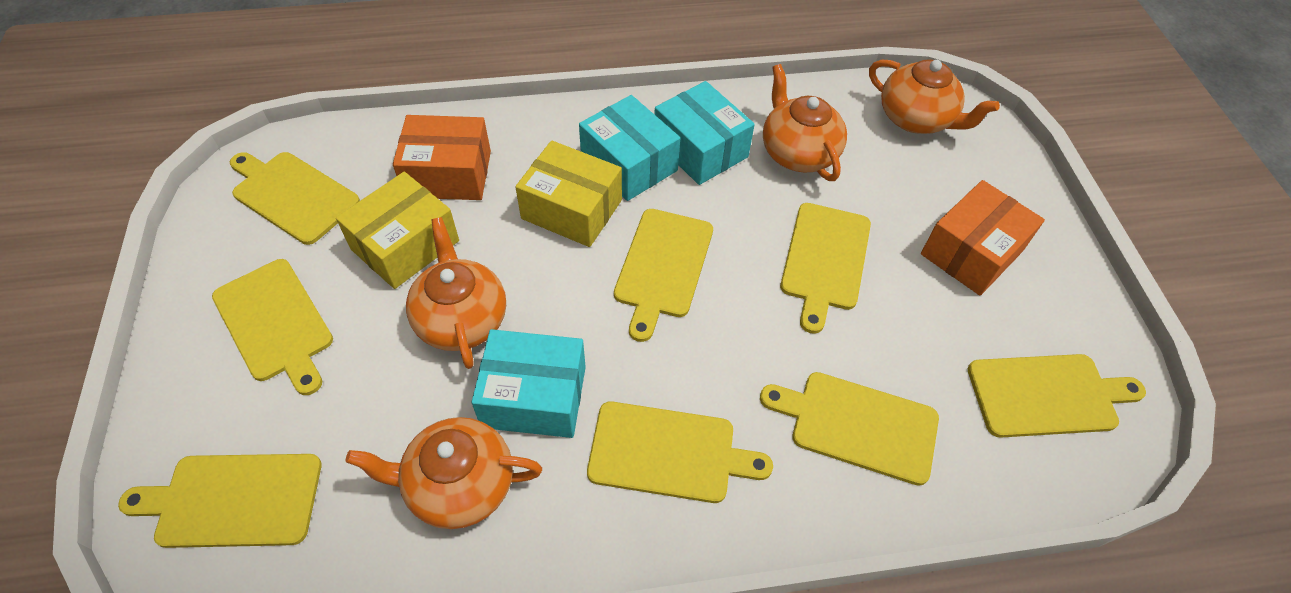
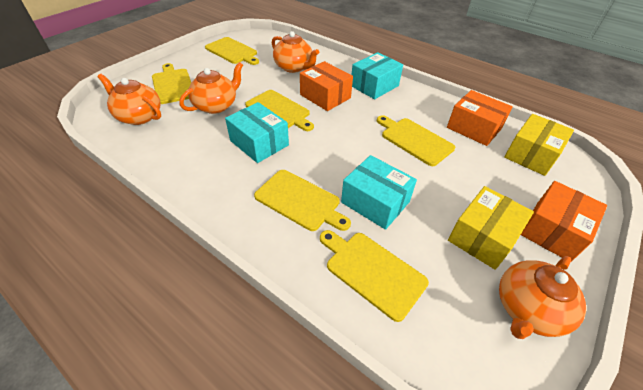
orange box: [393,115,491,200] [921,180,1045,296] = 2 -> [300,61,353,111] [447,90,513,146] [521,181,607,262] = 3
yellow cutting board: [118,454,321,548] [212,259,333,395] [230,152,360,245] [587,401,773,503] [614,209,713,342] [760,372,939,486] [780,203,871,334] [968,354,1146,438] = 8 -> [152,63,191,104] [205,37,259,65] [245,90,314,131] [254,170,351,231] [320,230,429,322] [377,115,455,166] = 6

